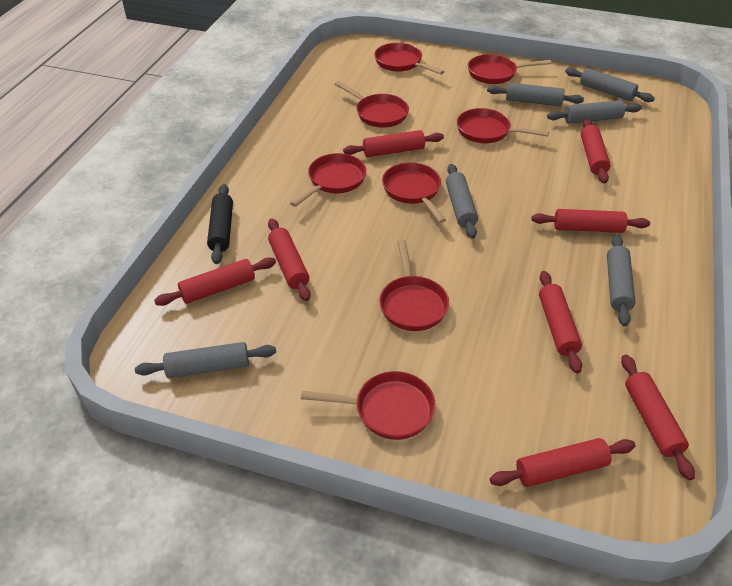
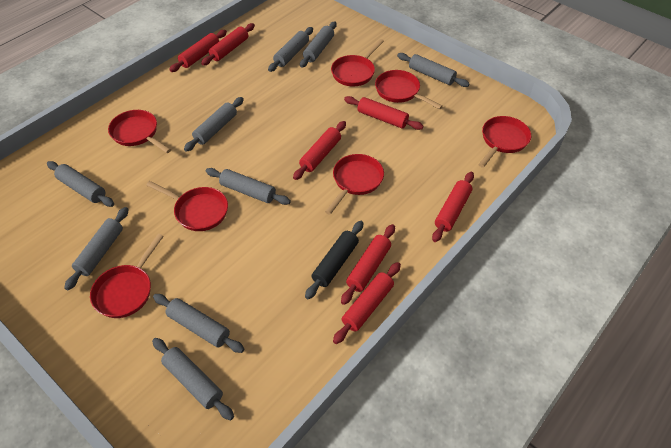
grey rolling pin: [135,342,276,378] [446,164,478,239] [487,83,584,106] [547,100,642,124] [565,68,655,102] [607,235,636,327] = 6 -> [47,161,114,207] [64,207,129,290] [152,338,234,420] [153,294,244,353] [184,97,244,152] [206,168,291,205] [268,27,313,72] [300,21,337,68] [397,53,470,87] = 9
red pan: [290,153,366,207] [301,371,436,440] [335,81,409,128] [374,43,444,75] [379,240,449,331] [382,162,446,223] [457,108,549,143] [468,54,551,84] = 8 -> [90,234,164,318] [108,110,171,153] [146,181,228,231] [325,154,384,215] [331,39,384,86] [375,70,443,109] [478,116,531,168] = 7
red rolling pin: [154,257,276,306] [268,218,311,301] [343,130,444,157] [490,438,635,487] [531,209,650,233] [539,271,582,374] [581,119,611,184] [621,354,695,480] = 8 -> [169,30,227,72] [201,23,255,65] [293,121,346,180] [333,262,401,344] [341,224,395,305] [344,96,424,130] [432,172,474,242] = 7

